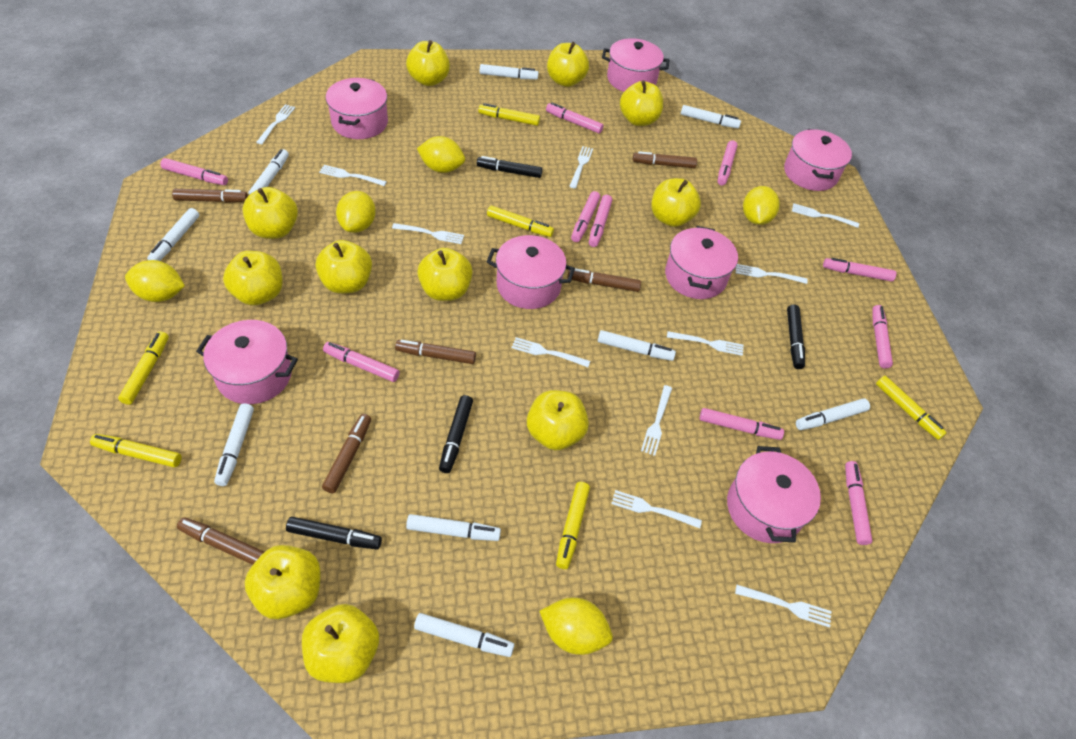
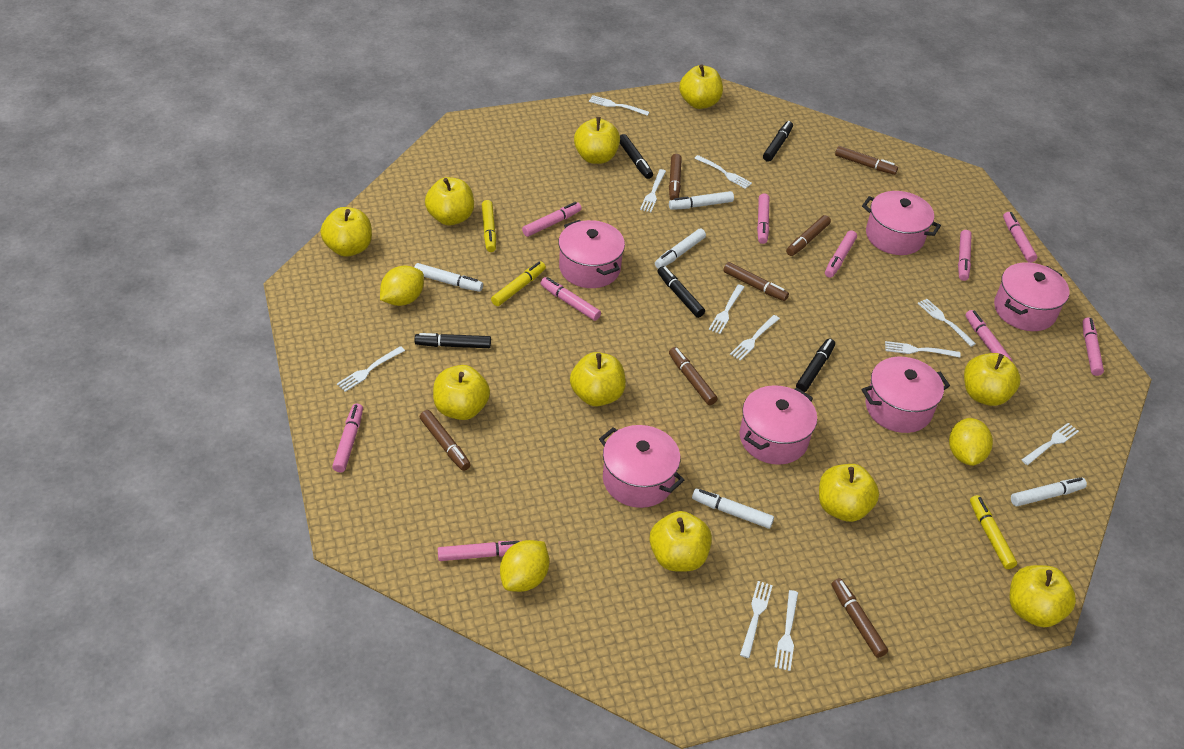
black marker: [286,517,382,550] [439,395,473,473] [477,156,542,178] [787,305,805,369] = 4 -> [415,333,491,348] [620,134,653,179] [658,266,705,318] [763,121,793,162] [796,338,835,392] = 5
brown marker: [172,189,248,203] [177,517,264,565] [322,414,371,493] [395,340,476,364] [567,268,641,292] [633,151,697,168] = 6 -> [420,410,471,471] [669,154,682,200] [669,347,718,405] [723,262,789,301] [786,215,831,256] [831,578,888,658] [835,146,898,175] = 7
pink pot: [196,320,298,404] [326,78,388,139] [486,235,575,309] [602,38,669,92] [665,226,738,299] [727,446,821,543] [784,129,852,191] = 7 -> [558,220,625,288] [599,425,684,508] [740,385,817,465] [862,191,941,255] [862,357,950,433] [994,262,1069,331] = 6
white marker: [147,208,199,261] [214,403,254,486] [249,149,289,195] [406,514,501,541] [414,613,514,657] [480,64,539,80] [598,330,676,361] [681,105,741,128] [796,398,870,430] = 9 -> [414,263,483,292] [655,229,706,269] [669,191,734,210] [692,489,774,529] [1011,477,1087,506] = 5
yellow apple: [223,251,283,305] [242,187,298,239] [245,545,321,619] [302,604,379,683] [316,240,372,294] [406,40,450,86] [417,248,473,301] [527,390,589,450] [547,42,589,87] [620,80,663,126] [651,178,701,227] = 11 -> [320,207,372,257] [425,177,474,226] [433,365,490,420] [570,352,626,406] [574,117,620,164] [649,511,712,572] [679,65,723,109] [819,464,879,522] [964,353,1021,406] [1009,565,1076,627] = 10
yellow lemon: [125,260,185,302] [336,191,376,233] [417,136,465,173] [539,598,613,655] [743,186,780,225] = 5 -> [380,265,424,306] [500,540,549,592] [949,418,993,466] = 3
yellow marker: [90,434,182,467] [118,331,169,405] [478,103,540,126] [487,206,554,237] [556,482,590,569] [876,376,947,440] = 6 -> [482,200,496,252] [491,261,546,306] [970,495,1017,569] = 3

